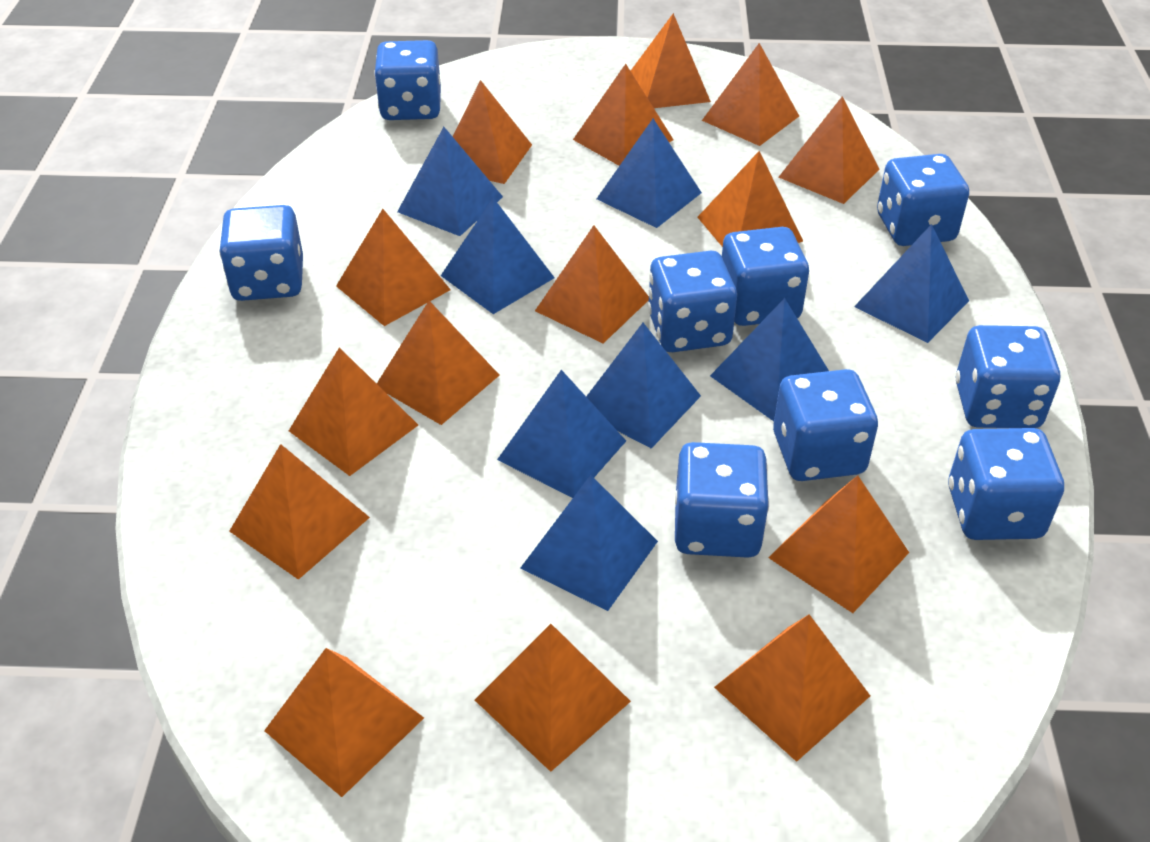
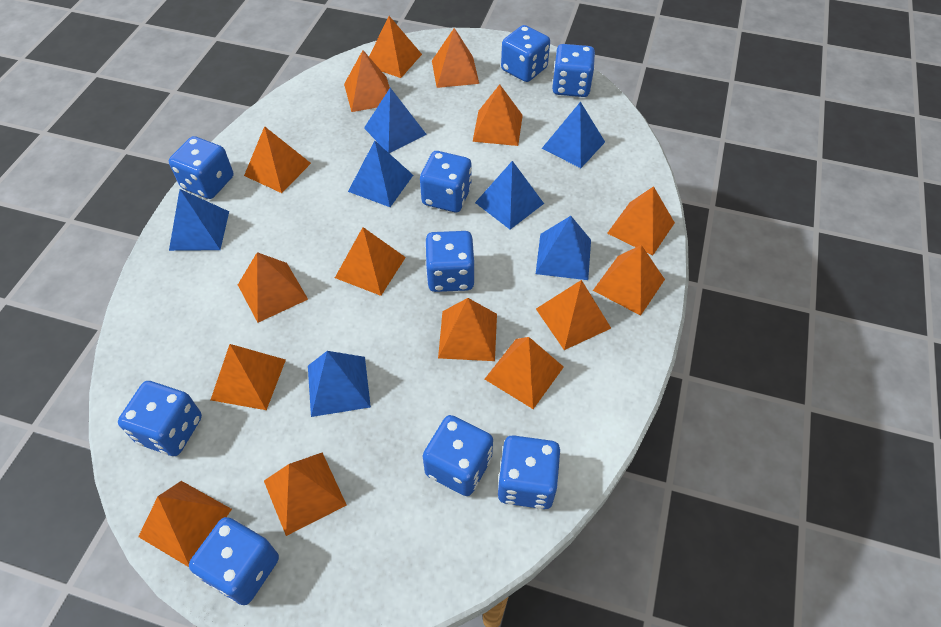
blue pyramid: [397,127,503,236] [441,198,555,314] [497,370,626,498] [521,475,658,611] [586,323,701,449] [597,119,702,228] [710,298,829,421] [854,224,969,343] = 8 -> [169,189,229,251] [308,351,371,417] [348,141,413,207] [364,88,427,153] [475,161,544,229] [536,216,591,280] [542,101,605,168] = 7

